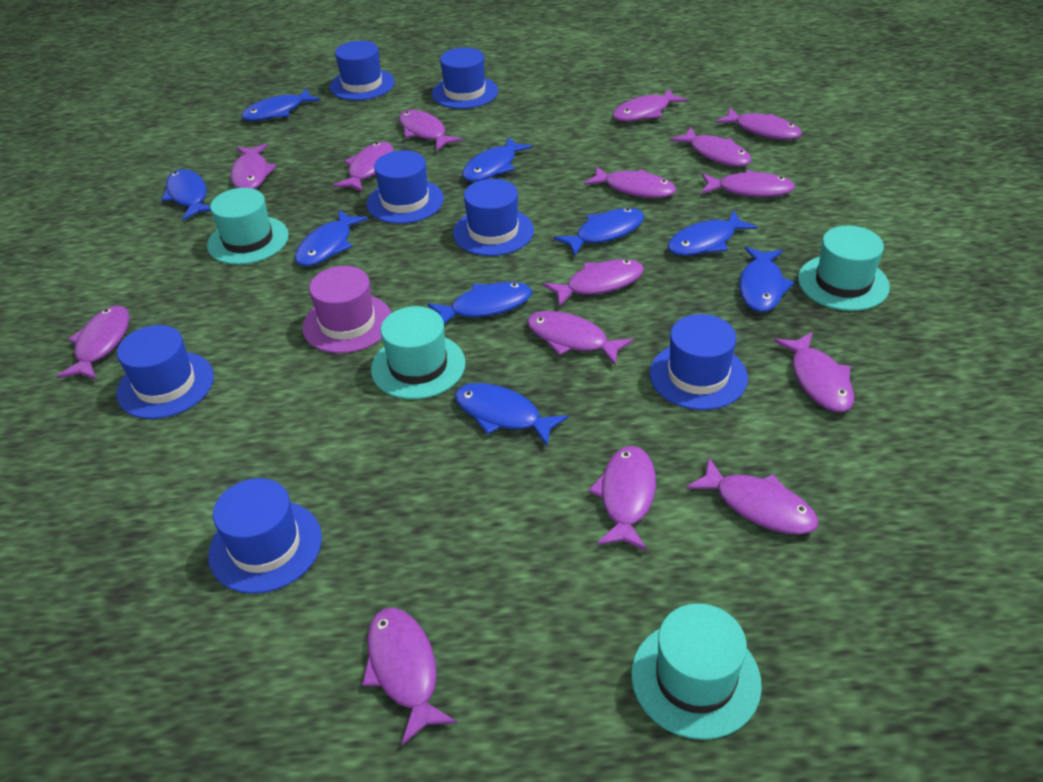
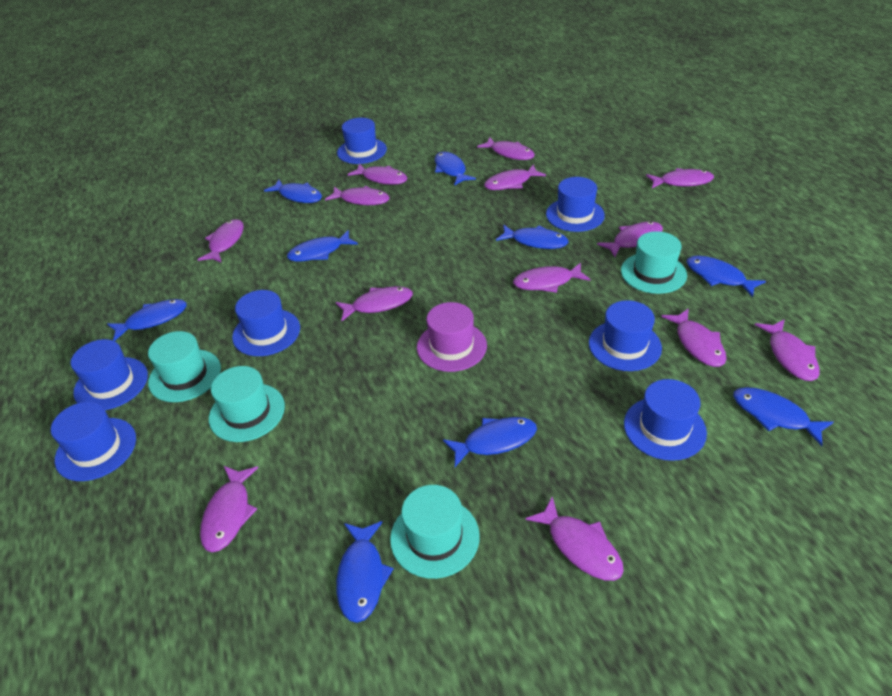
purple fish: [56,305,130,380] [230,144,276,189] [333,142,393,192] [362,608,457,745] [399,110,462,151] [527,311,634,365] [543,259,644,307] [584,166,676,198] [589,446,656,551] [612,88,688,122] [670,128,752,167] [686,458,819,535] [701,170,795,197] [715,108,802,140] [774,332,854,412] = 15 -> [197,219,244,263] [200,466,258,552] [325,186,389,205] [335,286,413,321] [347,163,407,185] [477,137,535,160] [484,164,546,190] [513,263,591,293] [525,497,624,581] [597,221,663,257] [646,168,714,188] [661,308,726,367] [755,319,820,381] = 13

